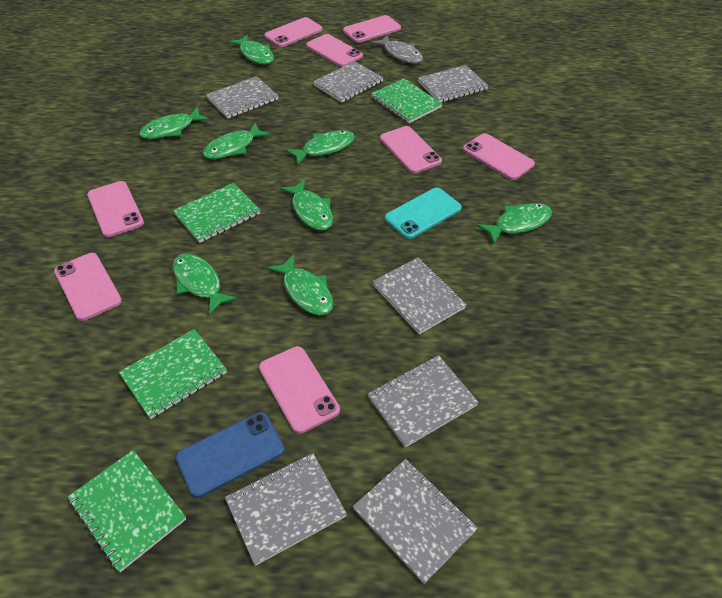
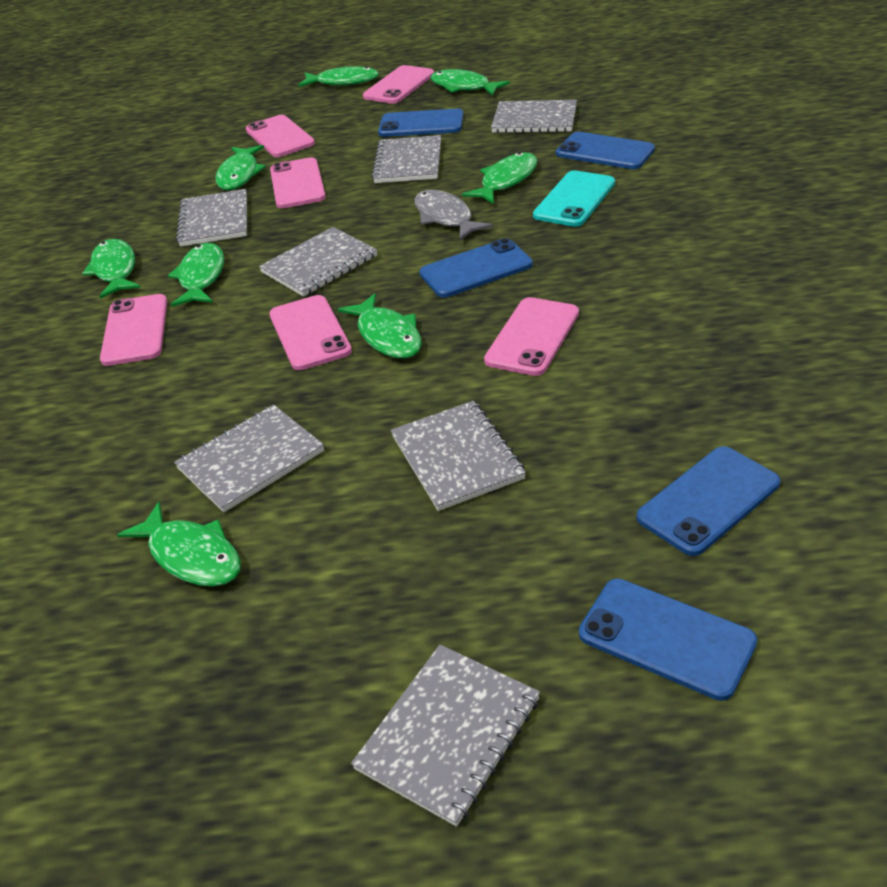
blue phone: [176,412,284,498] = 1 -> [378,109,464,137] [420,238,533,298] [556,132,655,169] [579,579,757,701] [637,446,780,556] = 5
green notebook: [67,450,186,572] [119,329,227,419] [173,183,260,243] [371,78,443,123] = 4 -> none = 0
pink phone: [54,253,122,321] [87,181,144,237] [259,346,340,434] [265,17,322,47] [306,34,363,67] [343,15,401,43] [380,126,442,173] [463,133,535,180] = 8 -> [100,294,168,366] [246,115,315,157] [269,295,352,370] [270,157,326,208] [363,65,434,104] [484,297,579,376] = 6

